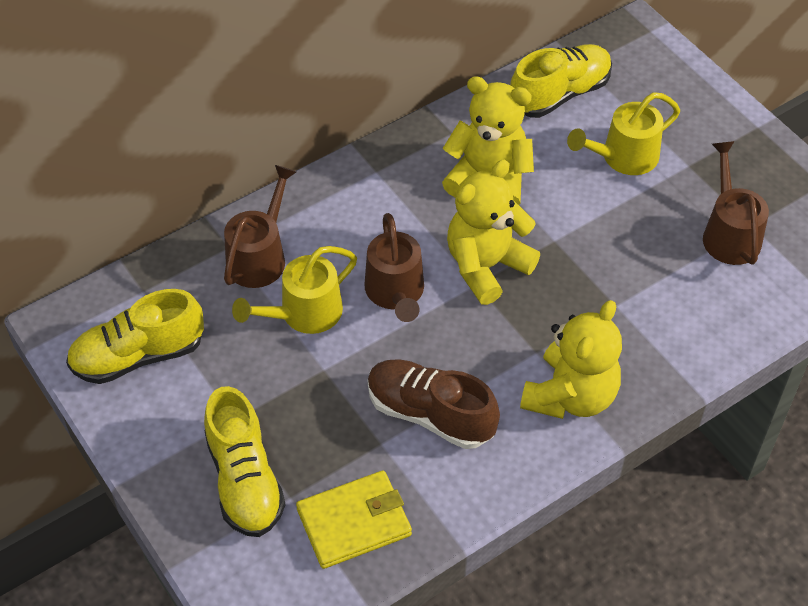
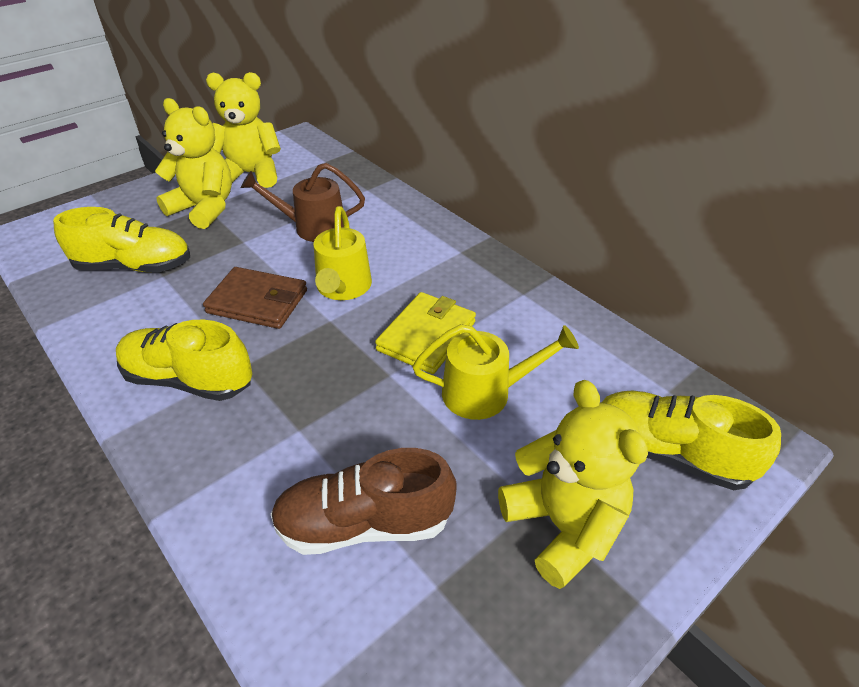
brown wallet: none = 0 -> [203,267,307,329] = 1
brown watering can: [224,165,296,288] [365,213,424,322] [703,141,769,265] = 3 -> [241,163,365,242] = 1

